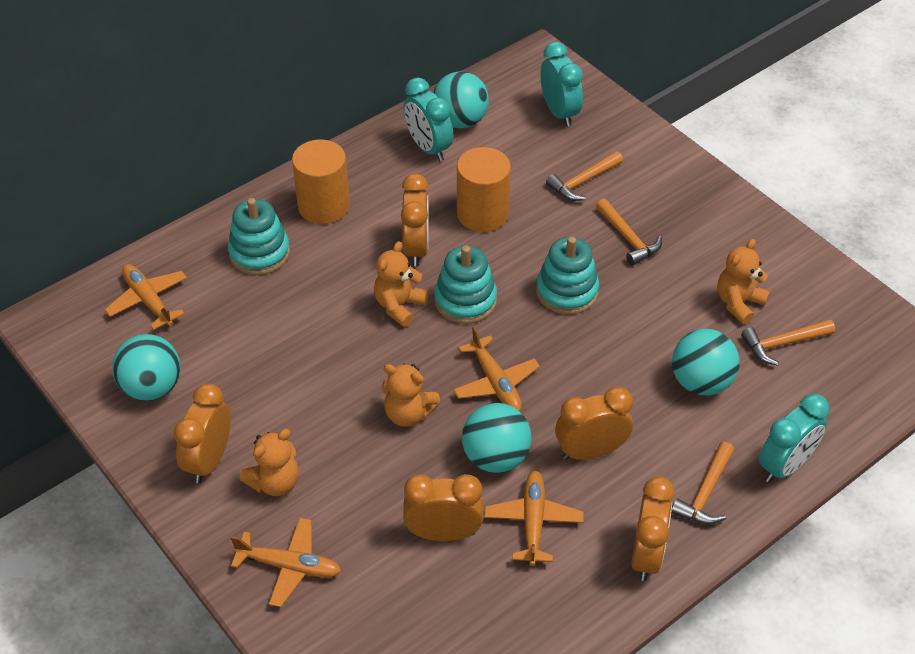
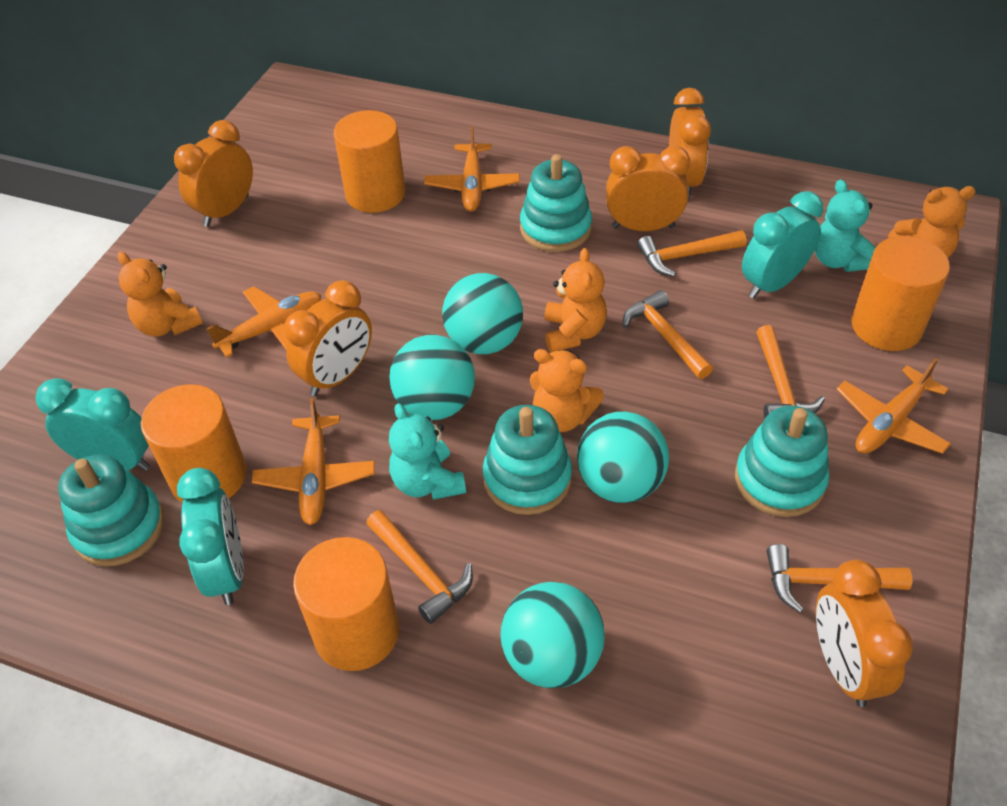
orange cylinder: [292,140,350,224] [457,147,511,232] = 2 -> [141,384,247,503] [293,537,399,671] [334,110,405,213] [851,236,950,351] = 4
orange hammer: [546,151,623,201] [596,198,662,266] [671,442,734,525] [741,319,835,365] = 4 -> [366,510,473,624] [623,290,713,379] [637,230,746,277] [756,325,825,418] [766,544,912,613] = 5
turquoise stacking toy: [228,198,290,275] [434,246,497,324] [536,237,599,315] = 3 -> [58,454,164,566] [483,405,572,515] [520,154,592,252] [735,406,829,517] = 4
turquoise teddy bear: none = 0 -> [389,403,466,500] [815,179,876,272] = 2

